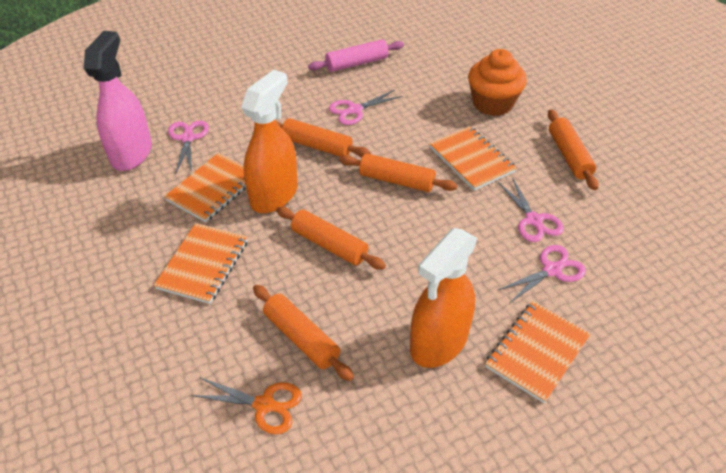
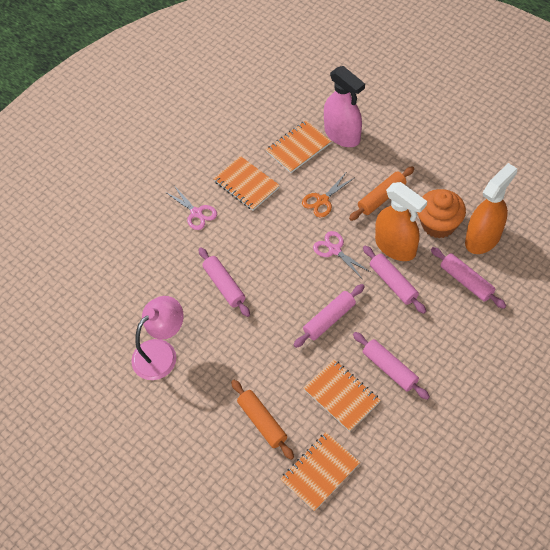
orange rolling pin: [253,285,354,381] [276,118,371,157] [276,207,386,270] [339,153,457,192] [548,110,598,190] = 5 -> [231,380,294,460] [349,166,414,221] = 2
pink lamp: none = 0 -> [131,296,184,380] = 1
pink rolling pin: [308,39,404,72] = 1 -> [198,247,250,317] [293,284,365,348] [353,332,430,400] [363,246,426,314] [431,247,506,309] = 5
pink scissors: [168,120,209,174] [329,90,402,125] [497,245,586,303] [498,177,564,242] = 4 -> [165,187,217,230] [313,231,370,277] = 2

